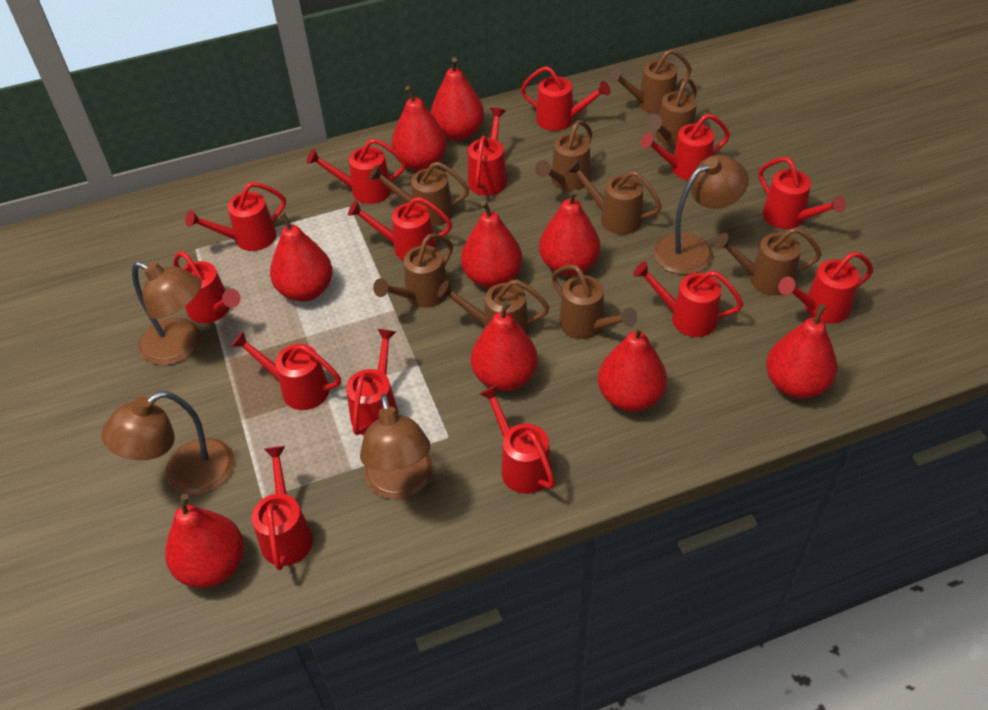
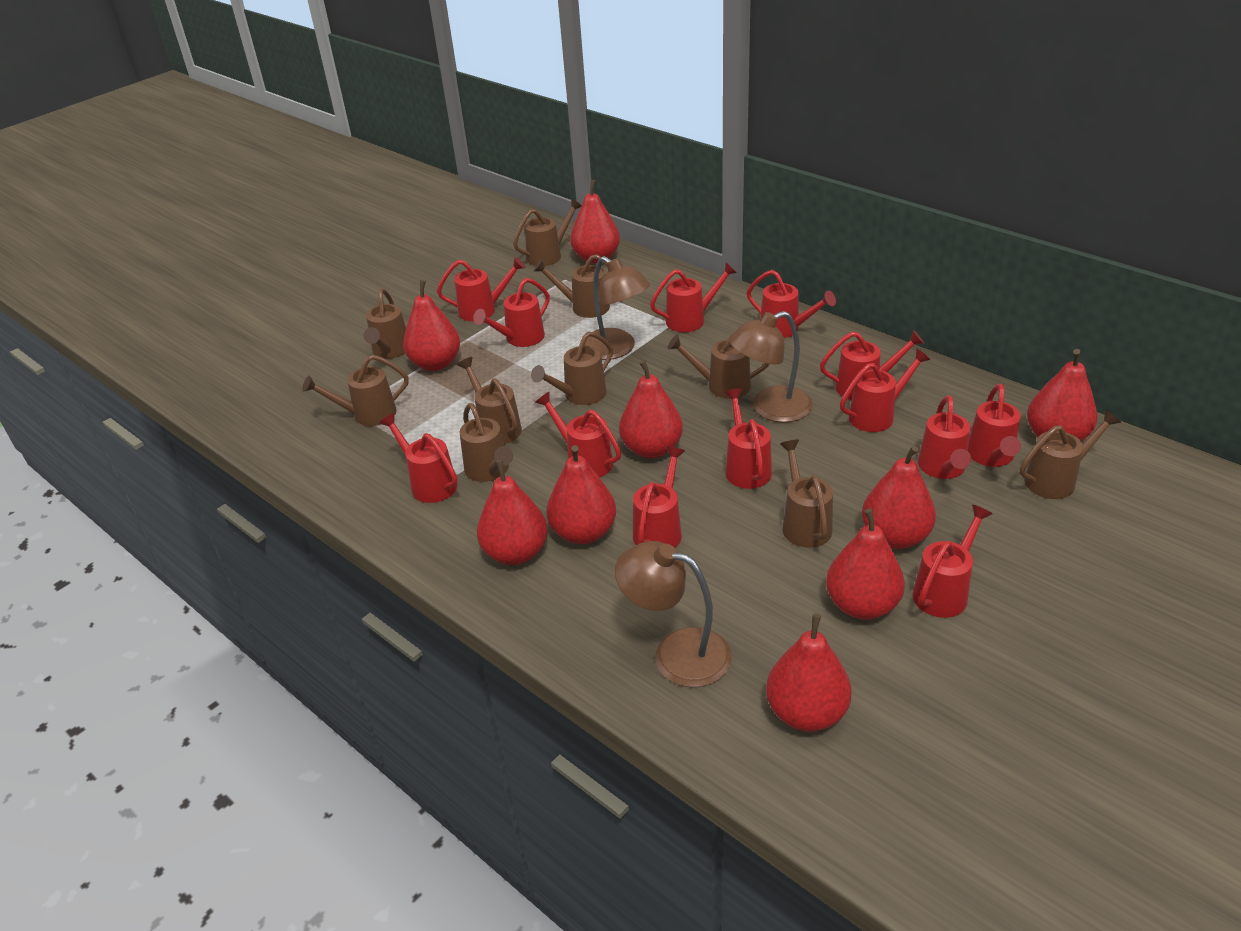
brown lamp: [101,391,234,496] [132,261,202,365] [360,394,433,500] [654,155,749,275] = 4 -> [584,256,650,360] [615,541,732,687] [729,311,813,423] = 3
brown watering can: [369,162,469,227] [373,233,453,308] [437,279,549,335] [535,120,592,191] [552,264,637,339] [566,160,662,235] [609,49,692,114] [646,78,697,147] [714,227,822,296] = 9 -> [302,355,409,426] [363,289,406,359] [457,357,522,444] [460,403,513,482] [513,198,582,266] [531,331,613,405] [533,254,610,318] [667,331,769,399] [780,439,833,548] [1020,410,1121,499] = 10
red watering can: [173,251,241,323] [185,182,286,251] [231,331,341,410] [251,446,313,570] [307,138,406,204] [346,329,398,435] [348,197,452,261] [468,108,507,196] [479,385,555,494] [521,66,610,131] [633,261,743,337] [641,113,730,181] [758,157,846,229] [778,252,873,324] = 14 -> [379,413,457,503] [437,257,526,321] [473,278,550,347] [535,391,621,477] [633,446,685,548] [650,262,737,332] [724,388,772,489] [747,270,836,338] [820,330,924,400] [840,348,930,432] [913,504,992,618] [918,395,971,479] [968,384,1021,467] = 13

